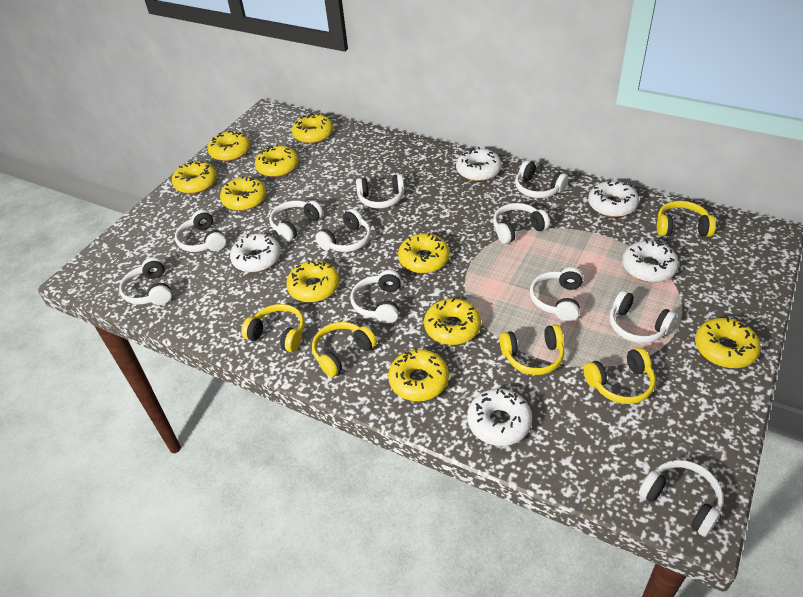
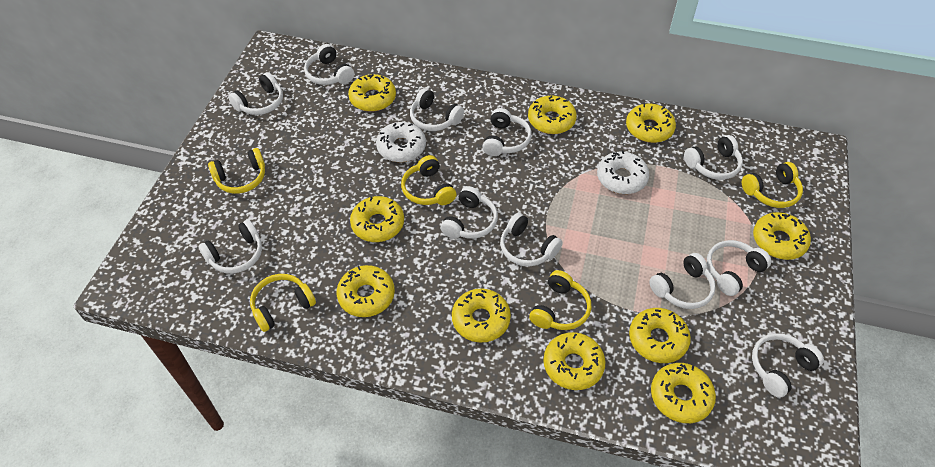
white donut: [230,234,281,272] [456,147,501,181] [467,388,532,446] [588,181,639,217] [622,240,679,282] = 5 -> [376,122,426,162] [597,150,649,194] = 2

